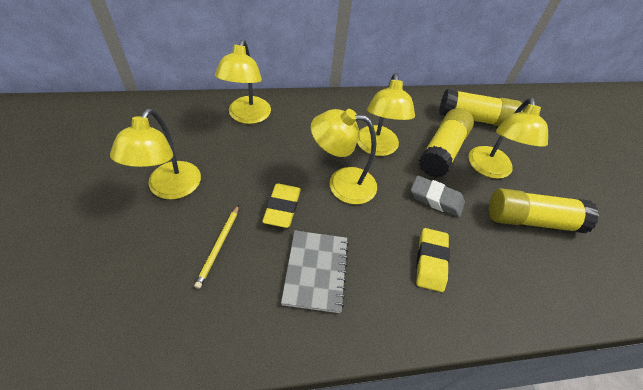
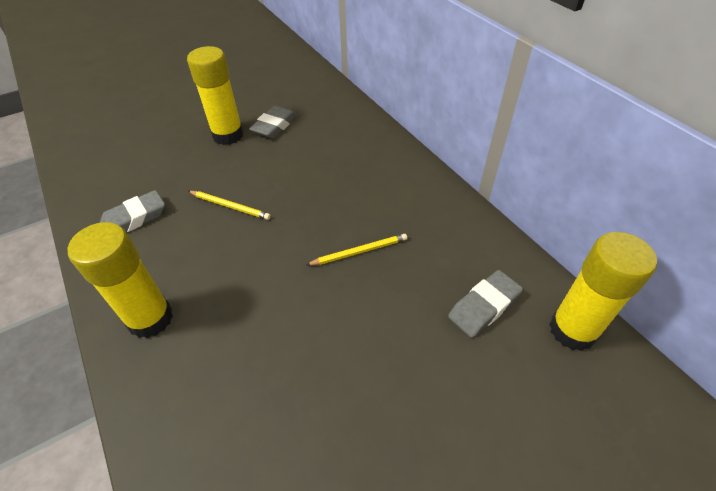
grey eraser: [411,175,465,218] = 1 -> [100,190,165,232] [249,106,297,138] [448,270,523,338] = 3
grey notebook: [281,231,349,313] = 1 -> none = 0
yellow eraser: [262,183,301,228] [416,228,450,292] = 2 -> none = 0
yellow lamp: [110,108,201,200] [215,39,271,124] [311,109,377,205] [357,73,415,156] [468,98,548,179] = 5 -> none = 0
yellow pencil: [194,205,239,289] = 1 -> [188,191,271,220] [306,234,407,265] = 2

